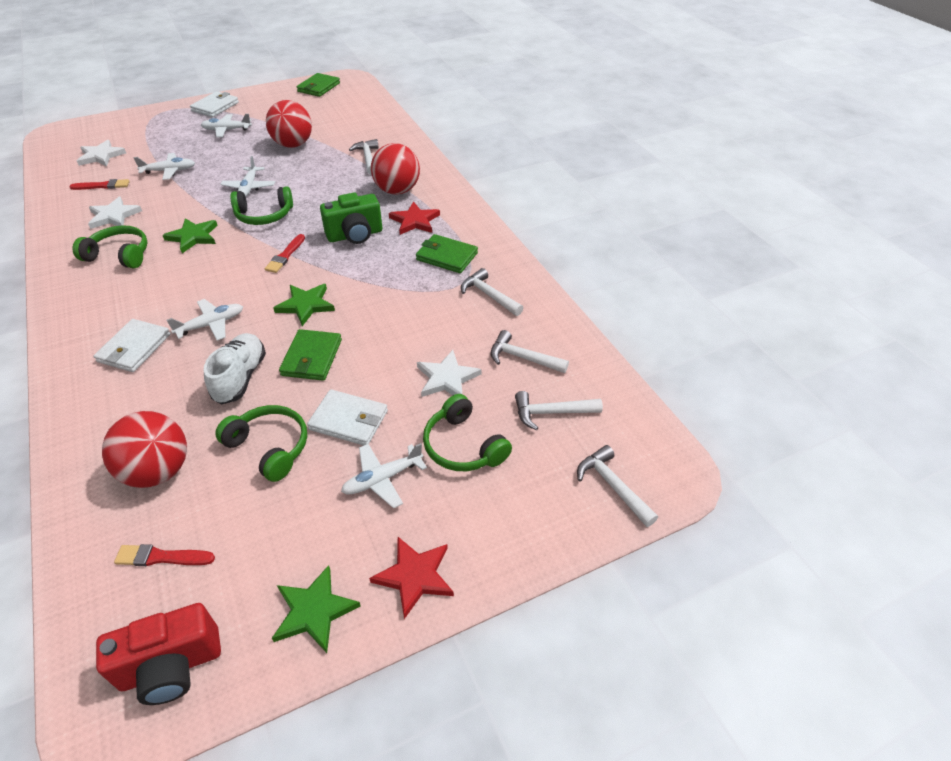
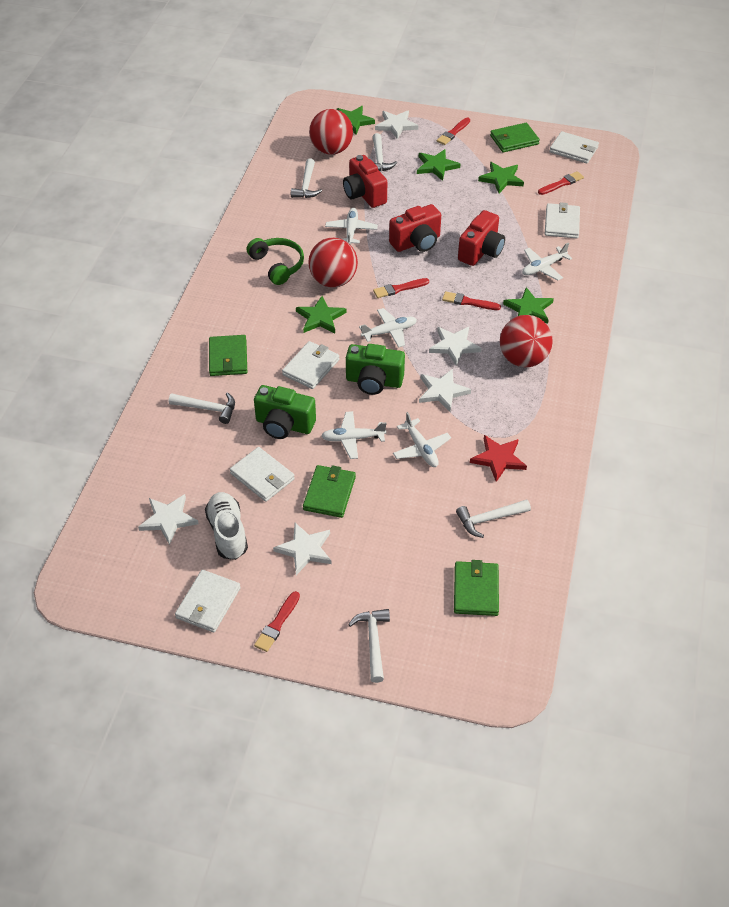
green camera: [320,193,382,244] = 1 -> [254,385,316,439] [346,344,405,395] = 2
green headphones: [73,225,148,268] [215,405,307,482] [230,186,293,225] [423,394,512,471] = 4 -> [247,238,304,285] = 1
green star: [162,218,218,253] [272,565,361,653] [273,284,335,326] = 3 -> [296,296,346,333] [337,106,375,135] [417,149,460,181] [478,162,524,193] [503,287,554,324] = 5
green wallet: [279,329,342,381] [296,73,340,97] [416,234,478,273] = 3 -> [209,335,247,376] [303,465,356,518] [454,560,499,616] [490,123,540,152] = 4
red brush: [69,179,130,190] [114,544,215,566] [265,234,305,273] = 3 -> [254,591,300,652] [373,278,429,298] [437,118,470,145] [442,291,501,310] [538,171,584,195] = 5
red camera: [96,603,221,705] = 1 -> [343,155,387,208] [389,204,441,252] [458,210,505,266] = 3
red star: [369,537,454,619] [389,201,440,235] = 2 -> [470,435,527,482] = 1
white star: [77,140,126,166] [88,197,142,229] [417,350,481,397] = 3 -> [138,494,198,545] [273,523,332,575] [375,111,418,139] [419,369,471,412] [429,327,481,366] = 5
white wallet: [94,319,170,372] [190,91,239,117] [307,389,388,446] = 3 -> [175,570,241,632] [230,447,295,502] [282,341,340,389] [545,202,580,238] [549,131,599,164] = 5

